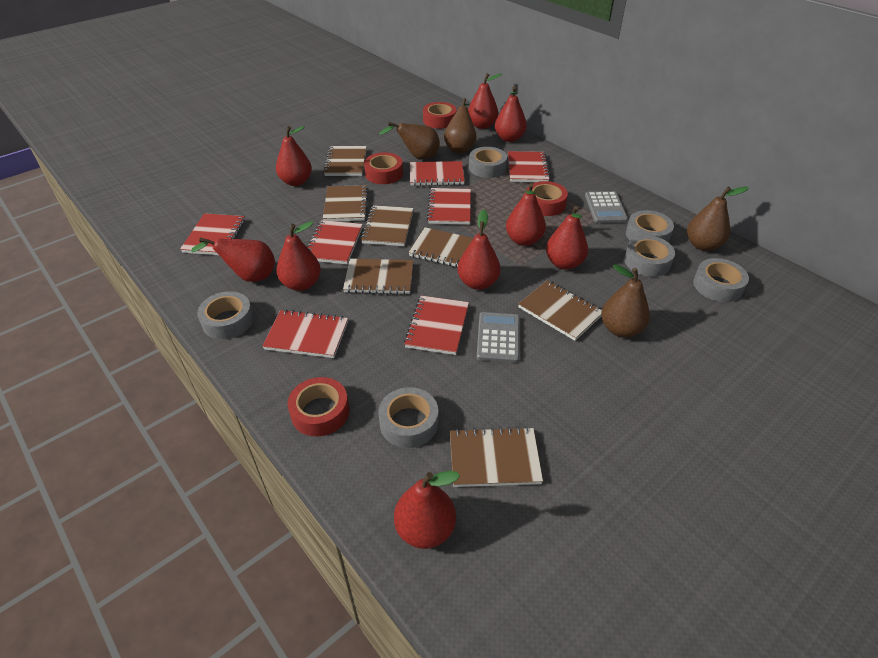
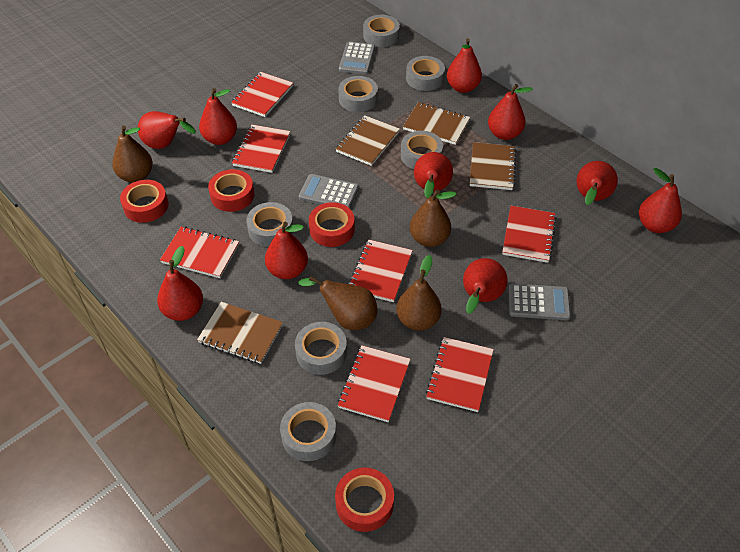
brown notebook: [323,146,367,176] [323,185,369,221] [343,259,413,294] [361,205,414,246] [408,227,473,267] [450,427,543,487] [518,280,602,341] = 7 -> [197,302,283,364] [336,116,400,166] [403,102,470,145] [470,142,516,190] = 4
grey calculator: [477,312,520,363] [585,191,628,223] = 2 -> [299,174,359,208] [339,41,375,74] [508,283,571,320] = 3
grey tape: [197,291,254,339] [378,387,438,448] [469,147,507,178] [624,236,675,277] [626,210,674,243] [693,258,749,302] = 6 -> [246,202,293,247] [280,402,336,461] [295,322,347,375] [338,76,378,112] [363,15,400,47] [401,131,443,169] [406,56,445,91] = 7
red pear: [190,238,275,282] [276,126,312,186] [277,221,321,291] [394,471,460,549] [457,210,501,290] [468,74,502,129] [495,86,527,142] [506,183,546,246] [546,206,588,270] = 9 -> [138,111,196,149] [157,246,203,321] [199,88,237,145] [265,222,308,279] [414,152,453,198] [447,38,482,93] [463,258,508,314] [488,84,533,140] [577,161,618,205] [639,168,682,233] = 10

